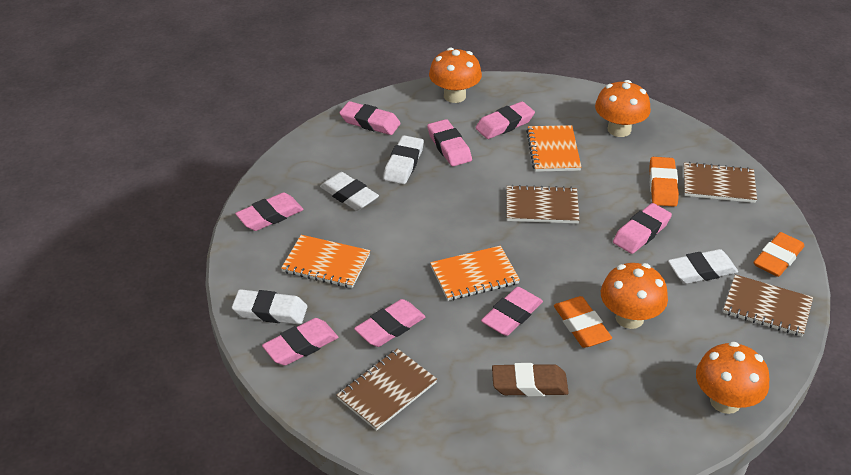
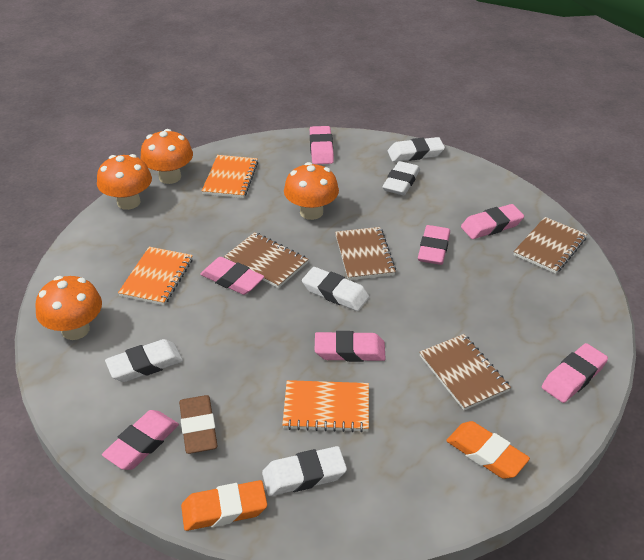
orange eraser: [554,296,612,348] [649,157,679,207] [753,232,805,277] = 3 -> [181,480,267,531] [446,421,530,479] = 2
pink eraser: [235,193,304,231] [262,318,338,366] [339,101,401,135] [354,299,426,347] [427,119,472,166] [476,101,535,139] [481,287,543,336] [613,203,672,254] = 8 -> [102,410,179,470] [200,257,264,295] [310,126,334,164] [315,331,386,362] [418,225,450,265] [461,204,524,239] [542,343,608,403] = 7
white eraser: [232,289,307,325] [320,172,379,211] [383,135,424,184] [668,249,738,284] = 4 -> [105,339,183,382] [262,446,347,496] [302,267,369,311] [382,161,420,195] [388,137,445,162] = 5

